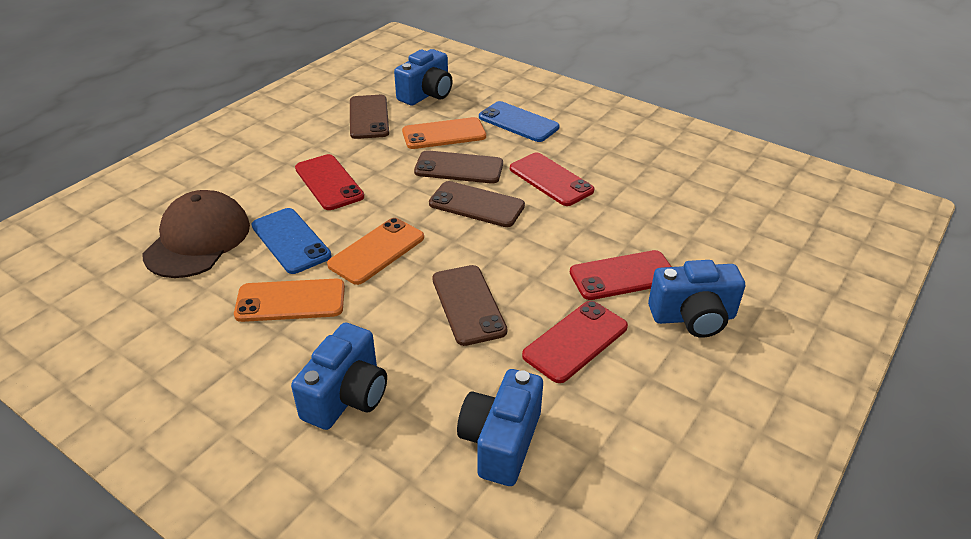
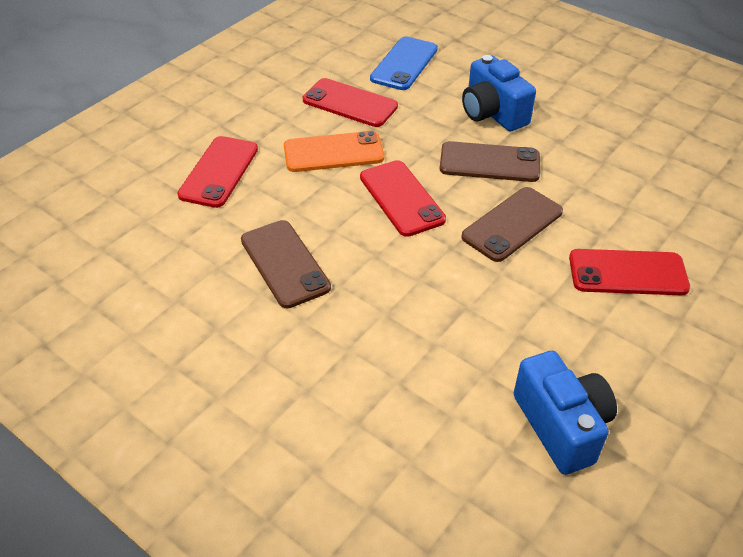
blue camera: [291,323,387,430] [394,49,453,106] [457,369,543,486] [648,260,745,338] = 4 -> [462,55,536,131] [514,351,617,475] = 2
blue phone: [251,208,332,274] [479,101,560,142] = 2 -> [370,36,438,90] = 1
brown cap: [142,190,250,278] = 1 -> none = 0
brown phone: [350,95,389,139] [414,150,503,184] [429,181,525,227] [432,265,507,346] = 4 -> [241,220,331,308] [440,141,540,182] [461,187,563,262] = 3
orange phone: [234,279,345,322] [327,218,424,285] [402,117,486,149] = 3 -> [284,131,384,172] = 1

